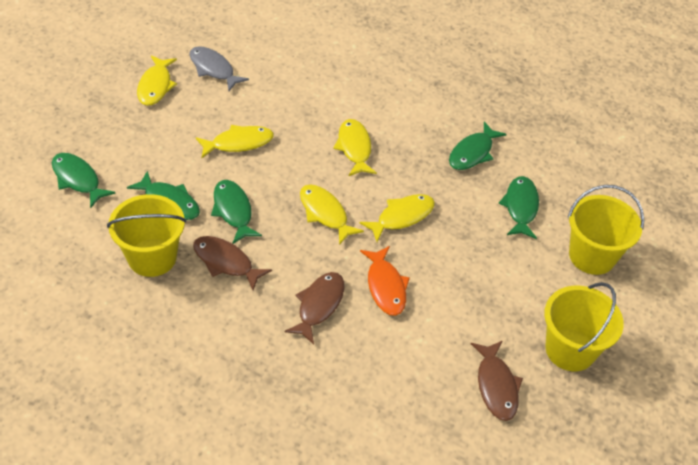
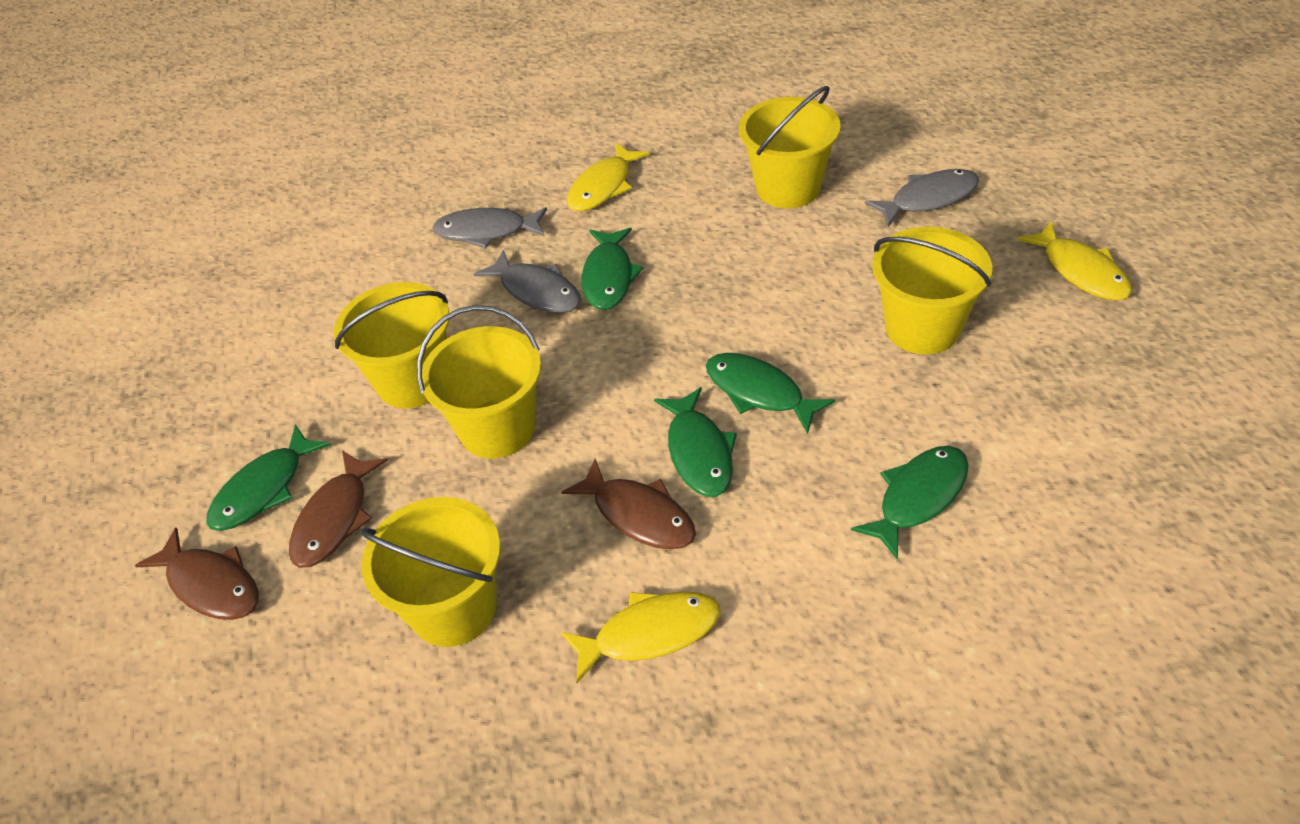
grey fish: [189,47,249,91] = 1 -> [432,207,547,248] [474,250,581,313] [865,169,979,227] = 3
orange fish: [360,246,410,316] = 1 -> none = 0
yellow bucket: [107,194,186,277] [544,282,624,371] [568,185,644,275] = 3 -> [334,282,449,409] [360,497,501,647] [417,305,541,458] [739,86,841,208] [872,227,992,354] = 5
yellow fish: [137,55,177,106] [196,125,274,158] [300,184,364,245] [333,119,377,176] [359,194,435,242] = 5 -> [561,591,720,683] [567,143,650,211] [1017,221,1132,301] = 3

